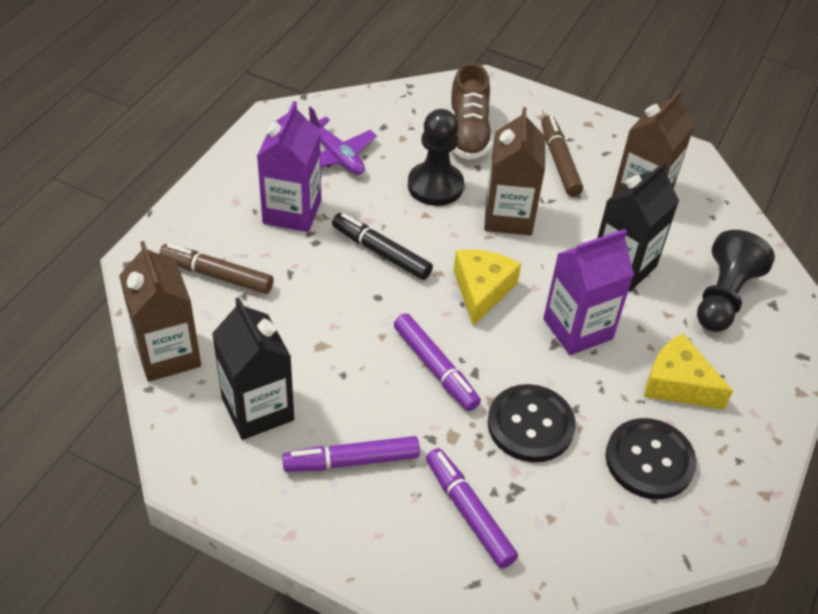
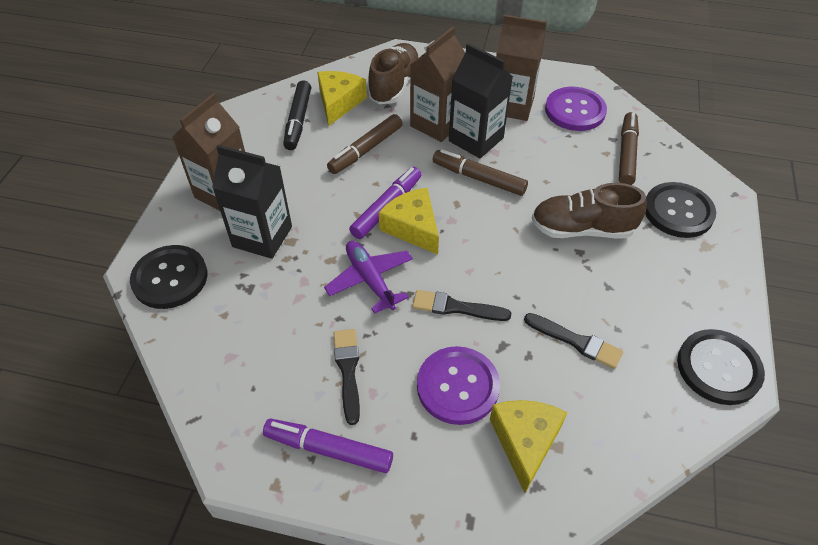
black brush: none = 0 -> [333,329,360,425] [412,290,511,321] [524,313,623,369] = 3
black button: [487,384,576,462] [605,418,697,499] = 2 -> [130,245,207,309] [645,182,716,238] [677,329,765,405] = 3
black pawn: [408,109,464,206] [697,230,775,332] = 2 -> none = 0
brown marker: [159,244,274,294] [541,115,583,196] = 2 -> [327,114,403,174] [433,149,528,196] [619,112,639,185] = 3
brown shoe: [450,62,493,160] = 1 -> [367,43,419,104] [531,183,647,238] = 2
purple button: none = 0 -> [417,346,500,425] [545,87,607,131] = 2
purple carton: [257,101,321,232] [543,229,634,355] = 2 -> none = 0
purple marker: [282,436,420,472] [394,314,481,411] [426,448,518,569] = 3 -> [263,419,393,473] [349,167,422,239] = 2
yellow cheese: [454,250,521,326] [644,333,733,410] = 2 -> [317,71,367,126] [379,188,439,255] [490,400,568,493] = 3

